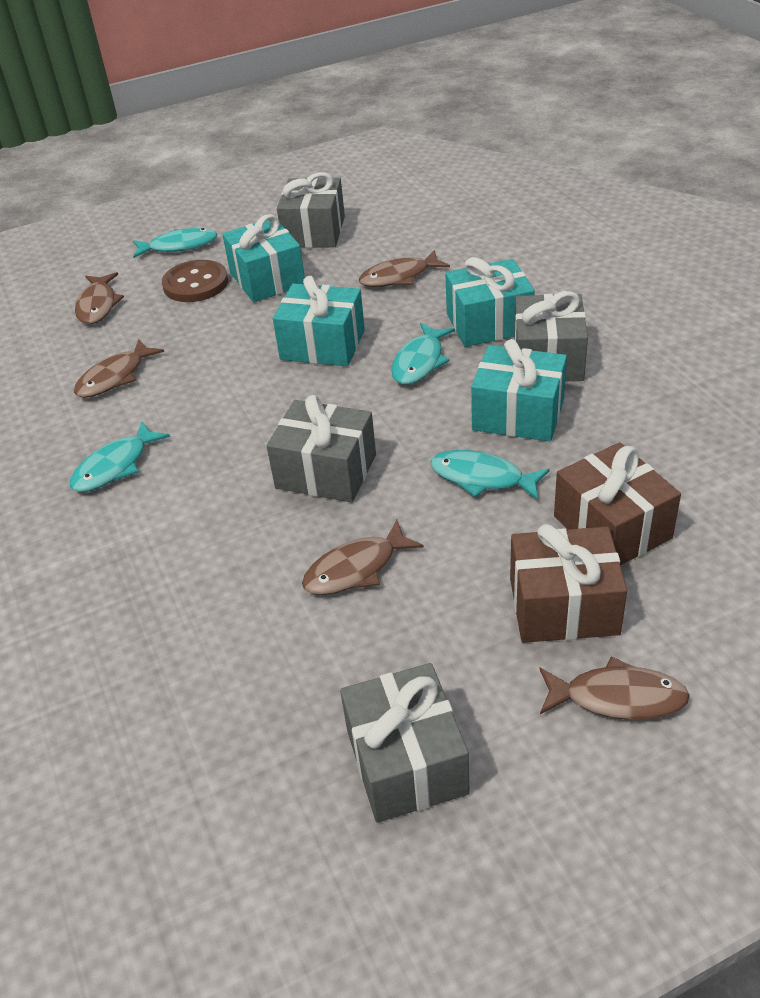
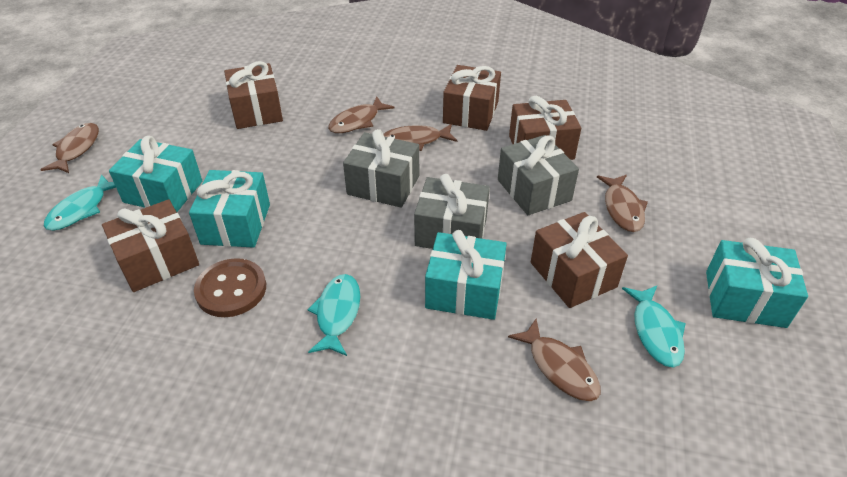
brown gift: [510,524,627,643] [554,442,681,566] = 2 -> [102,199,199,292] [224,61,283,129] [443,65,501,131] [509,96,581,160] [531,212,628,308] = 5
grey gift: [267,395,376,502] [277,172,345,248] [340,663,470,823] [514,291,588,381] = 4 -> [343,129,419,208] [414,174,490,249] [498,135,579,215] = 3
turquoise fish: [70,421,170,492] [133,228,218,258] [391,323,455,384] [430,450,550,500] = 4 -> [44,174,116,231] [308,274,360,356] [622,285,686,368] = 3

